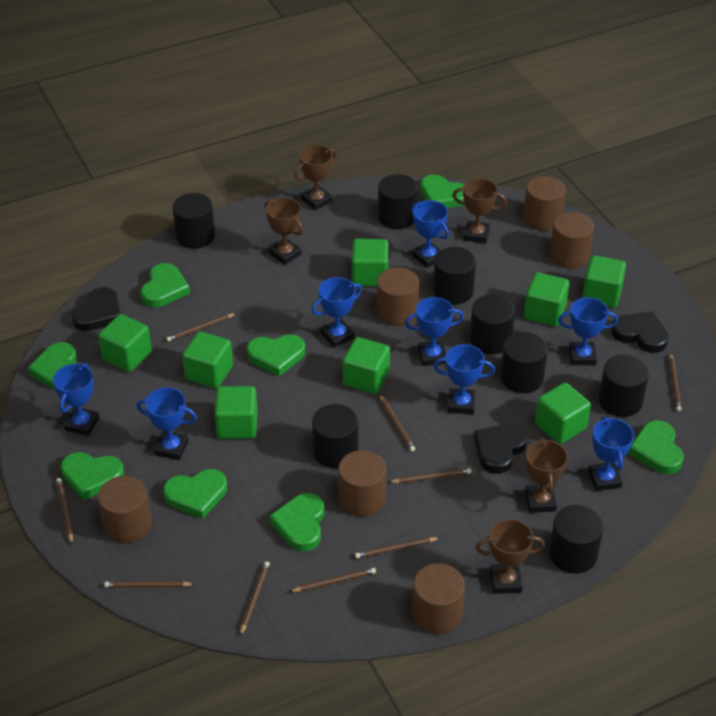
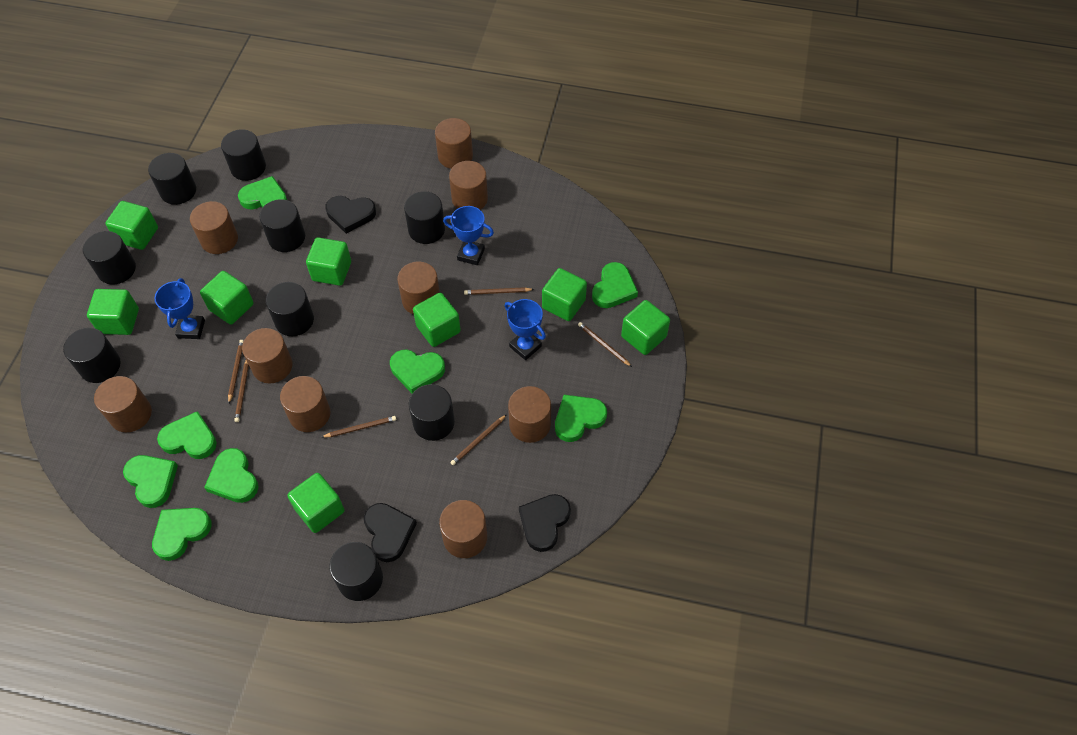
black cylinder: [172,193,215,249] [312,404,358,468] [378,174,418,229] [433,247,476,305] [470,295,515,354] [500,332,548,393] [549,505,604,573] [599,355,649,417] = 8 -> [63,328,121,383] [83,231,136,285] [148,153,196,205] [221,129,266,181] [259,199,305,252] [266,282,314,336] [329,542,383,601] [404,191,445,244] [409,384,455,441] = 9
blue trophy: [53,363,99,436] [136,387,197,460] [312,277,362,348] [405,297,464,366] [411,200,449,268] [433,344,495,414] [558,297,618,365] [588,416,634,491] = 8 -> [154,278,205,339] [443,206,494,265] [505,299,546,360] = 3
brown cylinder: [98,476,152,543] [338,450,386,517] [377,267,419,326] [412,563,465,634] [523,176,566,231] [550,212,594,268] = 6 -> [94,376,152,432] [190,201,238,254] [242,328,293,383] [280,376,330,432] [397,262,440,315] [435,118,473,169] [439,500,487,558] [449,161,488,210] [508,386,551,443] = 9
brown pencil: [56,478,73,544] [104,581,195,587] [167,313,237,342] [240,561,270,636] [289,568,376,592] [355,537,439,558] [379,394,415,451] [389,468,471,484] [669,353,682,411] = 9 -> [228,340,244,403] [234,361,249,422] [322,416,396,437] [450,414,507,465] [464,287,534,295] [578,322,632,367] = 6
brown trophy: [265,197,303,265] [294,145,337,210] [452,178,507,244] [475,519,545,594] [525,438,568,513] = 5 -> none = 0

